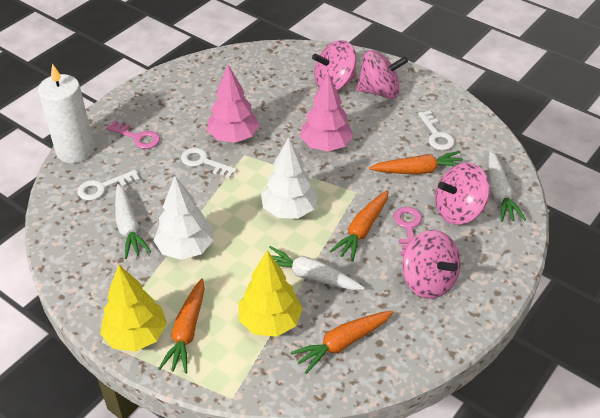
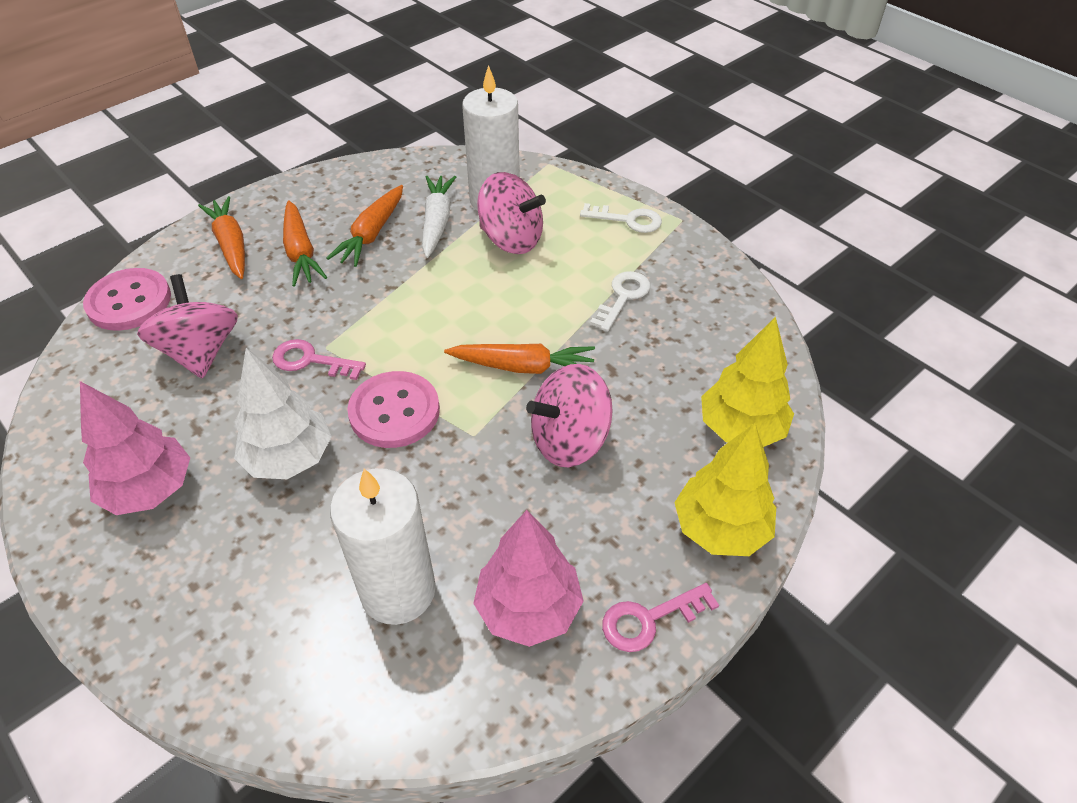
pink button: none = 0 -> [83,268,171,331] [347,371,440,448] = 2
pink spinning top: [312,40,356,91] [356,50,408,99] [402,230,461,299] [435,163,490,225] = 4 -> [137,274,238,379] [477,172,546,254] [526,364,613,467] = 3
white candle: [38,64,94,163] = 1 -> [330,468,436,625] [462,65,520,211] = 2
white carrot: [115,184,151,259] [269,246,365,290] [488,151,526,222] = 3 -> [422,176,456,258] = 1
white key: [77,170,140,201] [181,148,237,179] [418,111,455,150] = 3 -> [580,203,662,233] [590,271,650,332] = 2
white tree: [153,176,214,260] [261,137,318,219] = 2 -> [234,348,332,479] = 1

